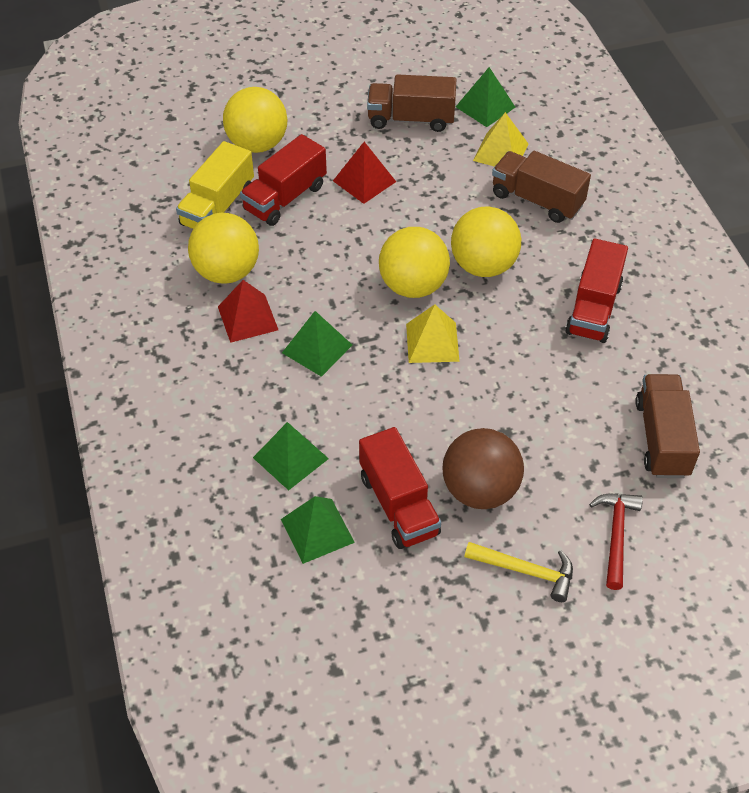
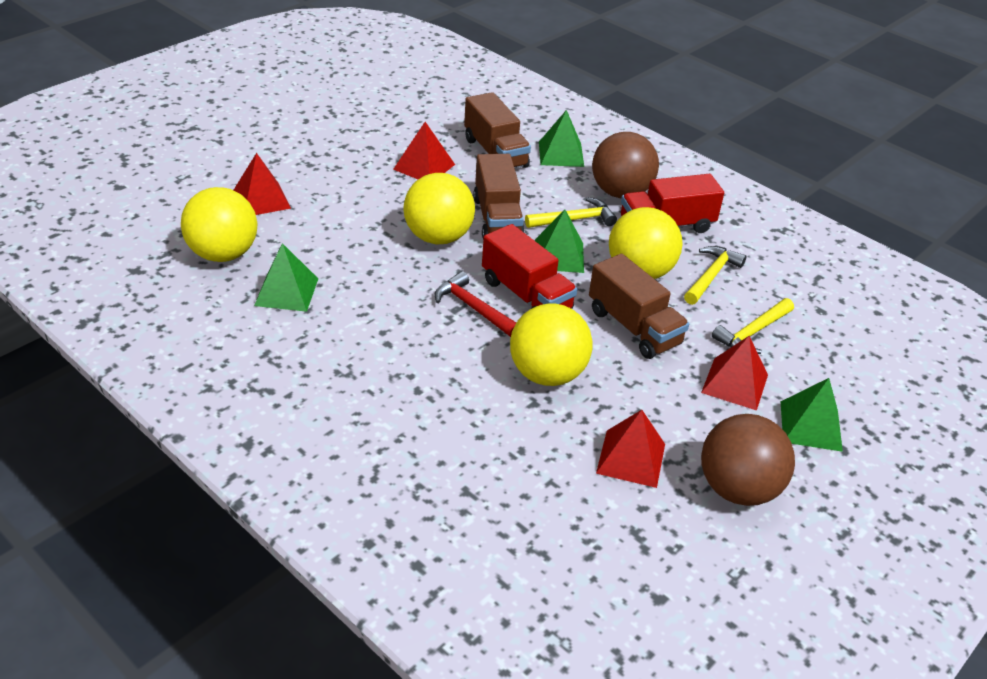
brown ball: [443,428,524,509] = 1 -> [592,132,659,199] [701,414,795,506] = 2
red pyramid: [218,280,278,343] [333,142,396,204] = 2 -> [233,153,291,215] [393,122,455,179] [596,410,665,488] [701,336,768,411] = 4
red truck: [240,134,327,226] [359,427,441,549] [565,239,628,343] = 3 -> [482,224,577,309] [621,174,724,233] = 2
yellow hammer: [464,542,573,602] = 1 -> [525,197,617,228] [684,246,746,305] [712,298,794,354] = 3
yellow pyramid: [406,304,460,363] [473,112,528,167] = 2 -> none = 0
yellow truck: [176,141,254,229] = 1 -> none = 0

